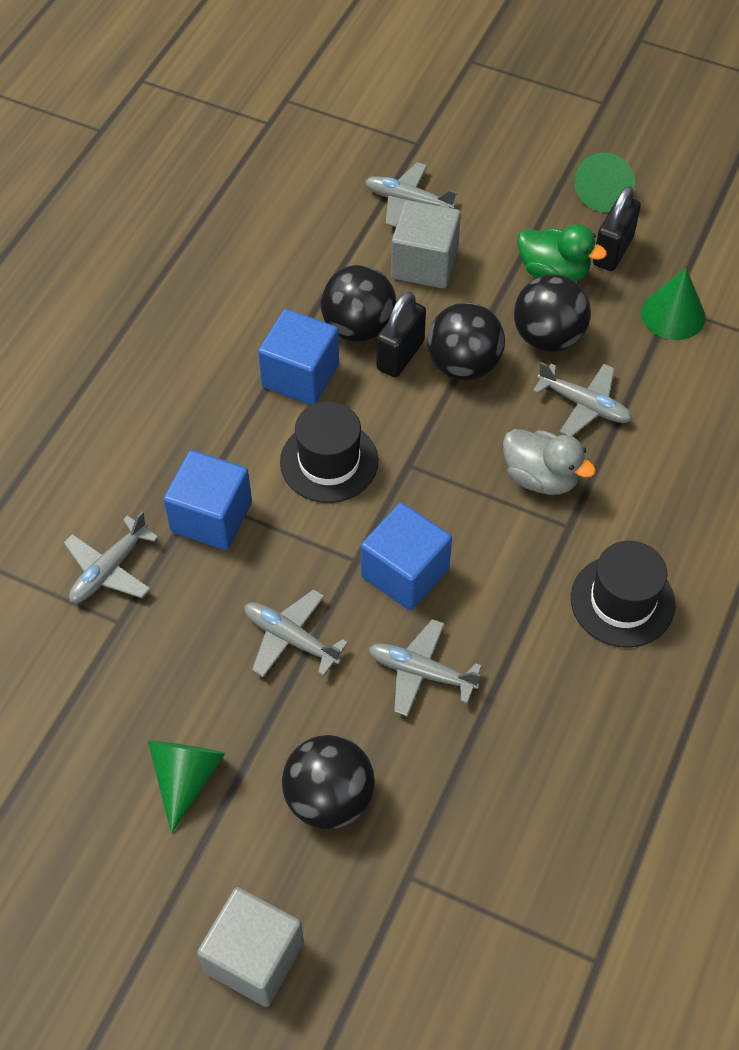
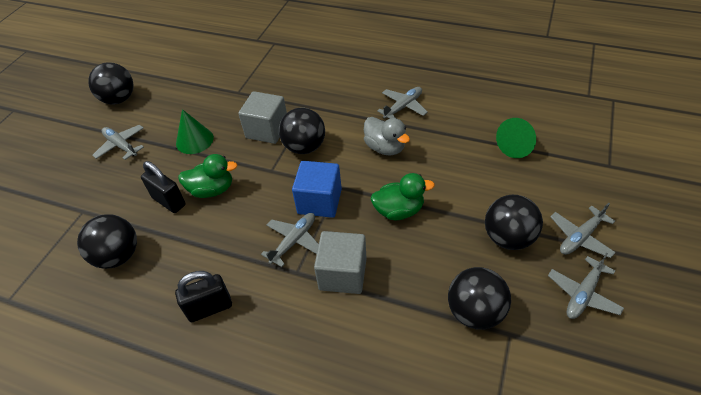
black ball: [282,735,375,829] [320,265,396,342] [427,302,505,381] [514,275,591,352] = 4 -> [77,214,137,269] [88,62,134,104] [279,108,325,154] [448,267,511,330] [485,195,543,250] = 5
black hat: [280,401,378,503] [571,541,675,648] = 2 -> none = 0
blue cube: [163,450,252,550] [258,309,339,405] [361,502,452,610] = 3 -> [292,161,342,218] = 1
green cone: [148,741,226,833] [574,152,635,213] [641,268,705,340] = 3 -> [176,109,214,154] [496,118,536,158] = 2
green duck: [517,224,607,282] = 1 -> [178,154,238,198] [371,173,435,220] = 2

